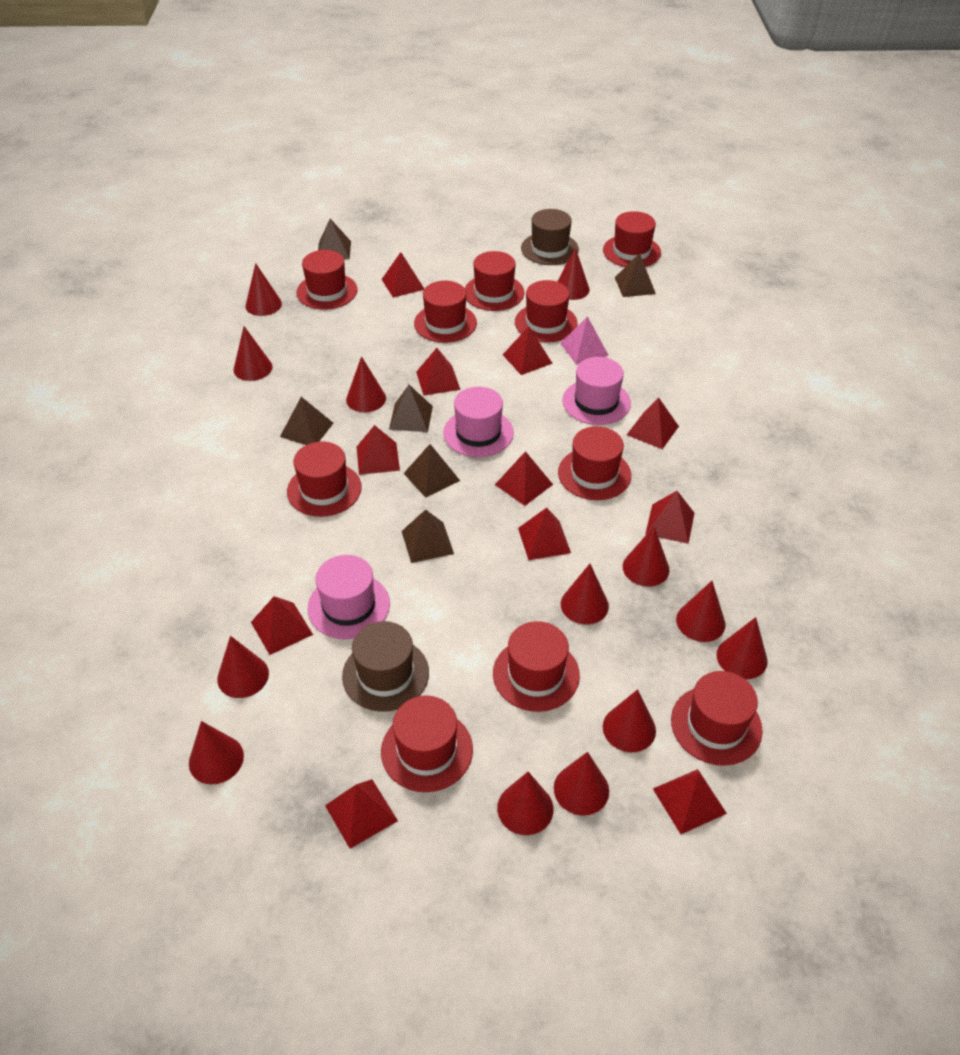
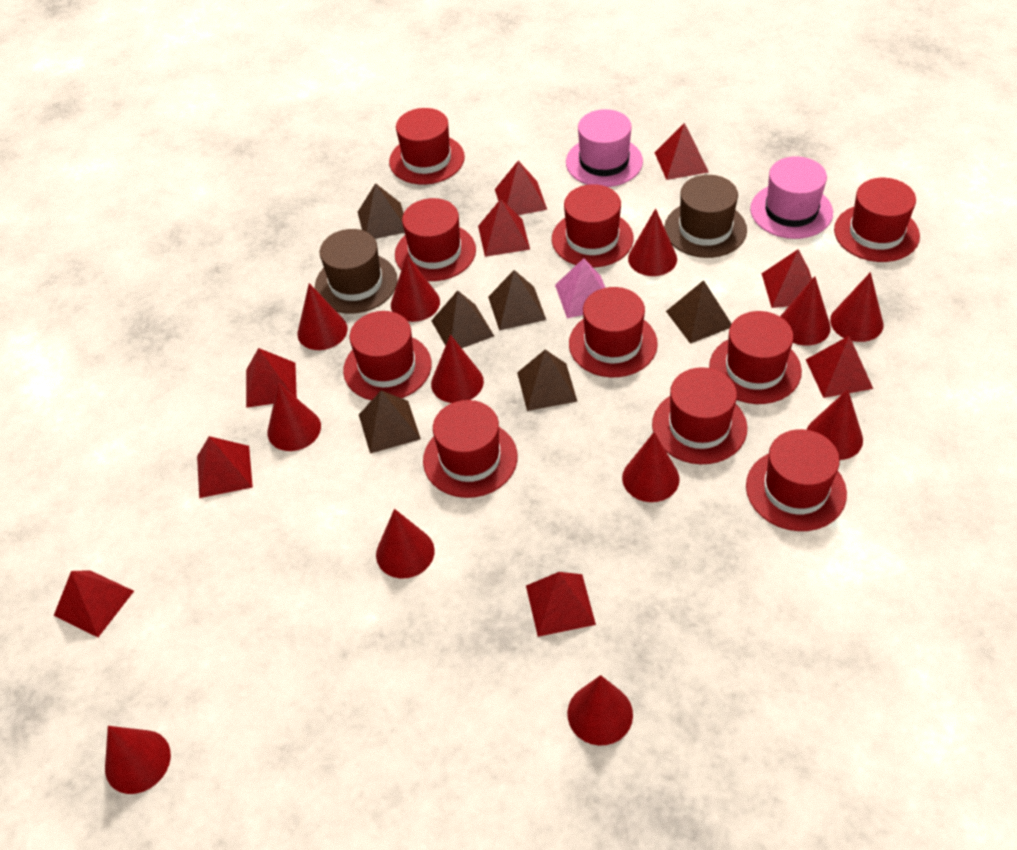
pink hat: [308,555,390,639] [443,387,514,457] [562,357,631,425] = 3 -> [566,109,643,187] [750,156,833,239] = 2
red cone: [189,721,244,784] [217,636,269,698] [234,326,273,381] [245,263,282,316] [346,356,386,412] [497,772,554,835] [554,752,609,816] [557,248,590,300] [561,564,609,625] [603,689,656,752] [623,527,670,587] [676,581,725,642] [717,617,768,679] = 13 -> [105,726,171,794] [268,383,321,451] [298,283,348,350] [376,509,435,579] [391,255,440,322] [431,335,484,403] [567,675,633,745] [622,432,680,502] [628,209,677,276] [780,276,831,345] [807,389,863,460] [830,272,884,342] = 12
red pyramid: [251,596,313,655] [325,779,398,849] [357,425,400,475] [381,252,424,298] [416,348,461,395] [495,451,553,506] [503,326,553,375] [518,508,571,560] [627,397,679,449] [645,491,694,544] [653,769,727,834] = 11 -> [54,570,134,637] [197,436,253,498] [246,348,297,408] [478,199,530,257] [495,161,547,215] [526,572,596,637] [655,123,709,180] [762,249,812,308] [806,336,873,398] = 9

